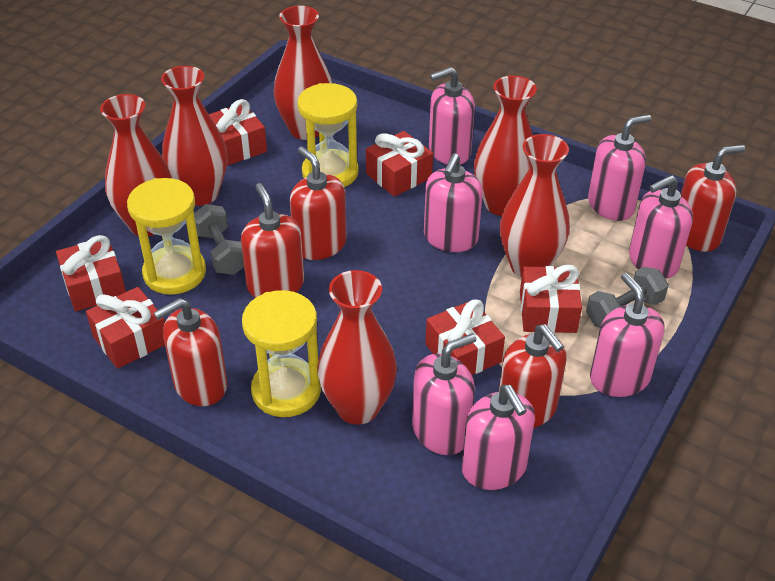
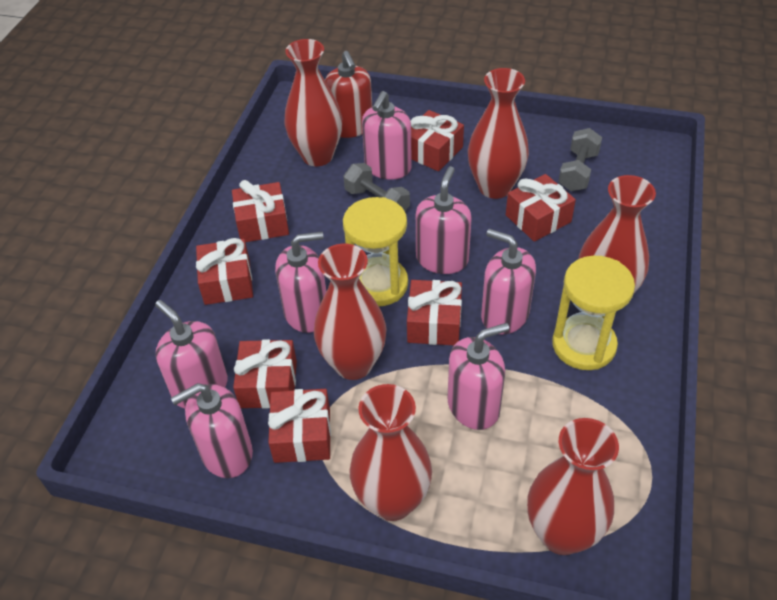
red gift: [56,235,126,311] [86,287,165,369] [209,99,267,166] [366,131,433,197] [425,300,505,375] [520,265,582,333] = 6 -> [196,238,253,305] [232,180,289,242] [233,339,297,408] [268,389,331,463] [407,280,462,345] [410,110,464,171] [506,174,576,242] = 7
red soap dispenser: [154,298,227,406] [241,183,304,298] [290,147,347,260] [499,324,566,428] [681,145,745,252] = 5 -> [325,51,372,138] = 1
yellow hourglass: [127,178,206,295] [242,290,321,417] [297,83,358,187] = 3 -> [343,197,408,306] [552,256,635,370] = 2

